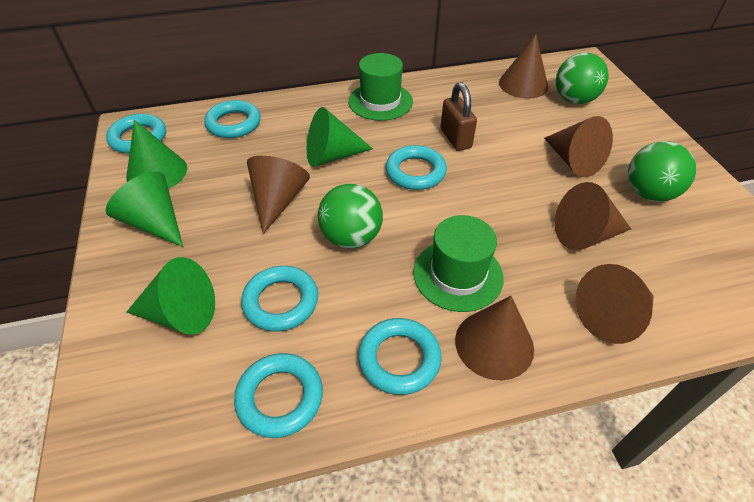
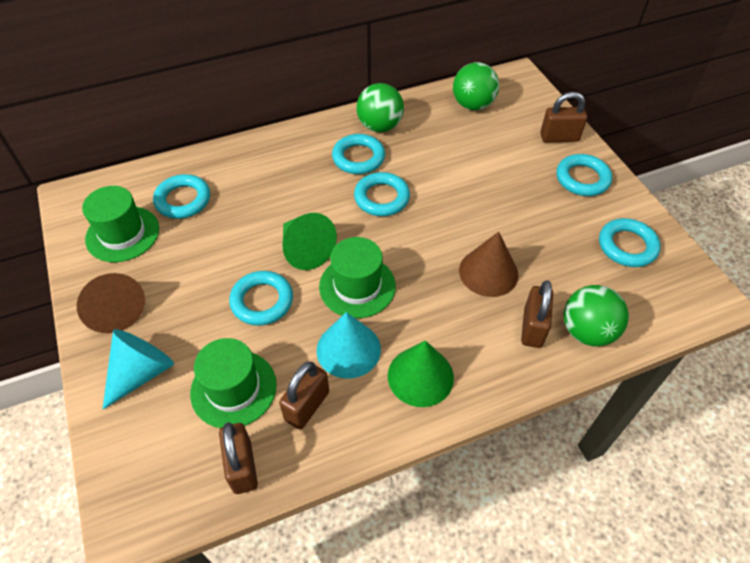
brown cone: [247,156,310,234] [455,296,534,380] [499,34,549,99] [544,116,613,177] [555,182,631,250] [575,264,654,344] = 6 -> [77,273,145,333] [459,232,519,297] = 2
brown padlock: [441,82,477,151] = 1 -> [219,422,258,494] [279,362,329,430] [521,280,553,348] [540,92,587,142] = 4
green cone: [106,171,183,247] [126,120,187,189] [127,257,215,335] [307,107,373,167] = 4 -> [282,213,337,270] [388,340,454,407] = 2
green hat: [348,53,413,121] [413,215,504,312] = 2 -> [82,186,159,262] [190,338,277,428] [319,237,396,318] = 3
turquoise cone: none = 0 -> [103,329,174,409] [317,312,381,379] = 2

